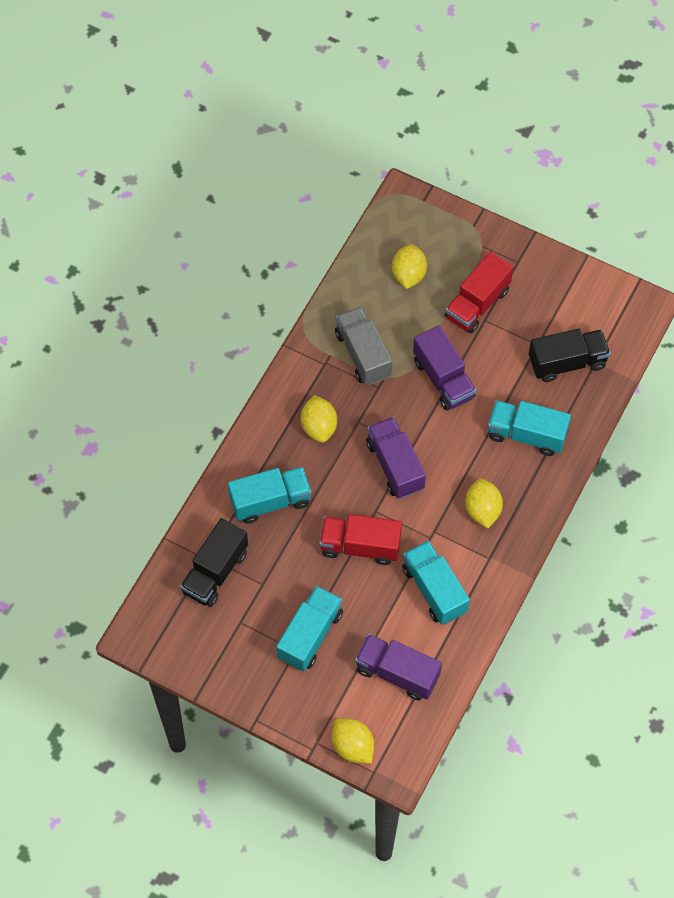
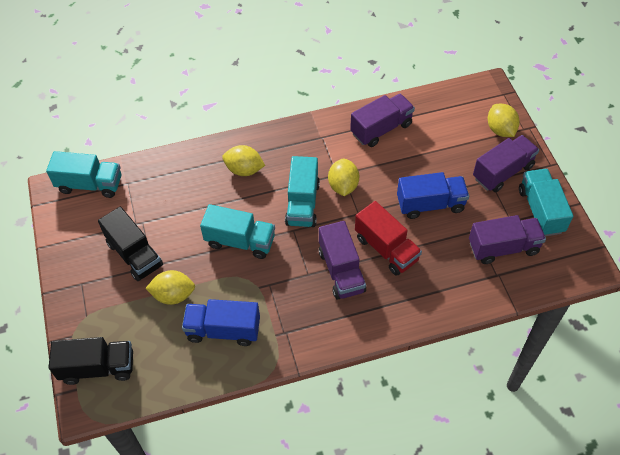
blue truck: none = 0 -> [182,299,260,346] [397,172,469,219] = 2
grey truck: [335,307,392,385] = 1 -> none = 0
purple truck: [355,634,442,701] [366,417,426,499] [413,326,476,410] = 3 -> [319,221,366,299] [350,94,415,147] [469,215,546,264] [473,135,539,192] = 4
red truck: [319,514,402,565] [445,252,513,333] = 2 -> [355,201,422,276] = 1

